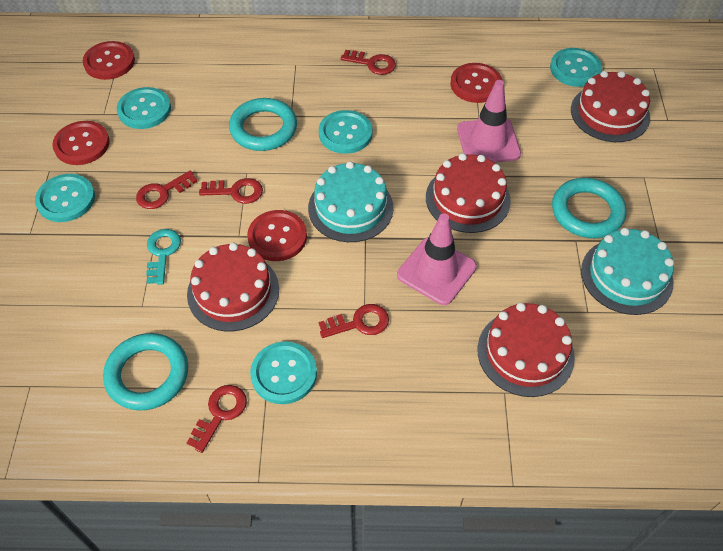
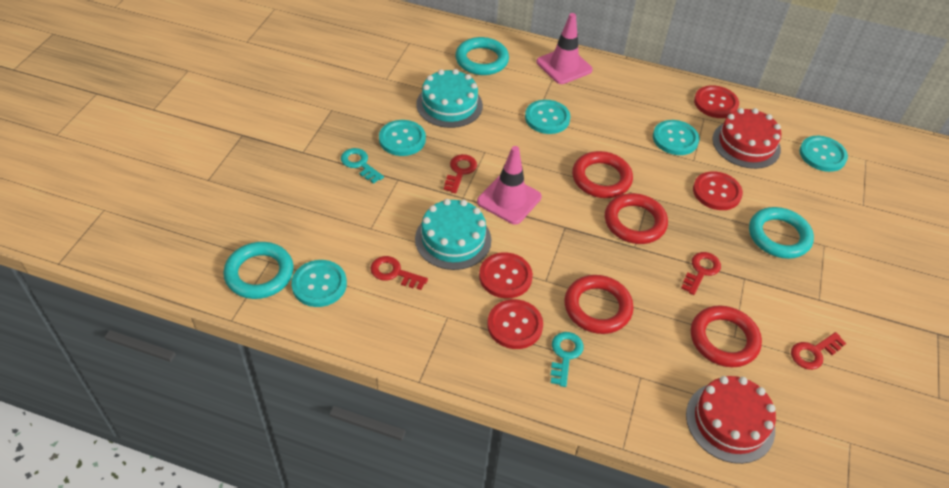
red cake: [187,242,279,331] [426,153,511,233] [477,303,575,397] [571,71,650,142] = 4 -> [686,376,776,464] [712,108,781,169] = 2
red key: [136,171,198,209] [187,385,247,453] [199,178,263,204] [319,304,389,338] [341,50,396,75] = 5 -> [370,256,428,290] [444,154,477,193] [681,252,721,295] [791,332,846,370] = 4
red ring: none = 0 -> [564,275,633,334] [572,151,633,198] [605,193,668,244] [691,305,762,367] = 4
turquoise key: [146,229,181,285] = 1 -> [341,148,384,184] [551,332,584,387] = 2

